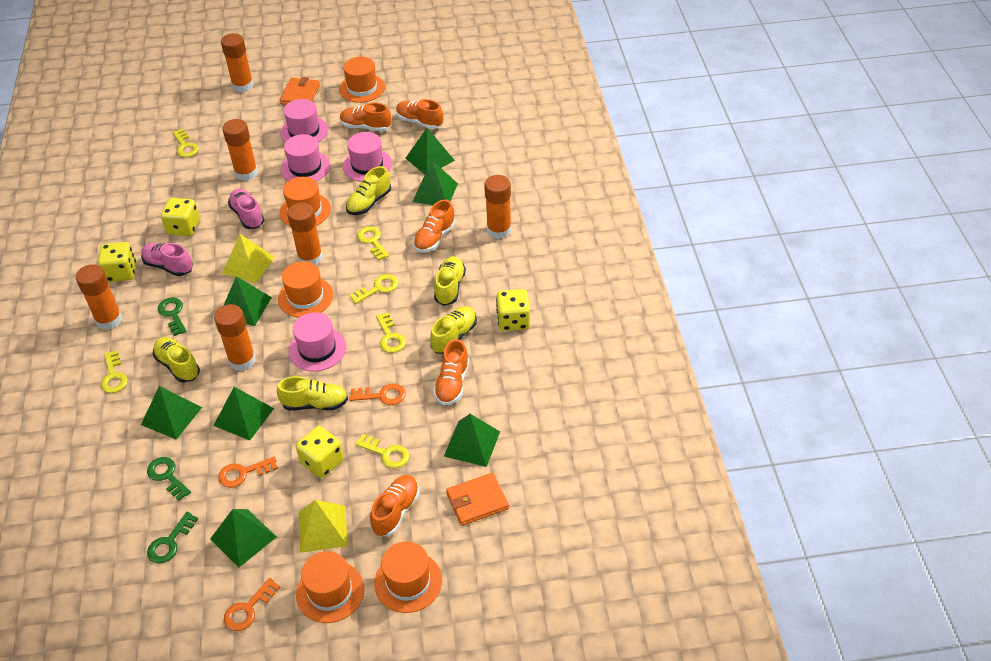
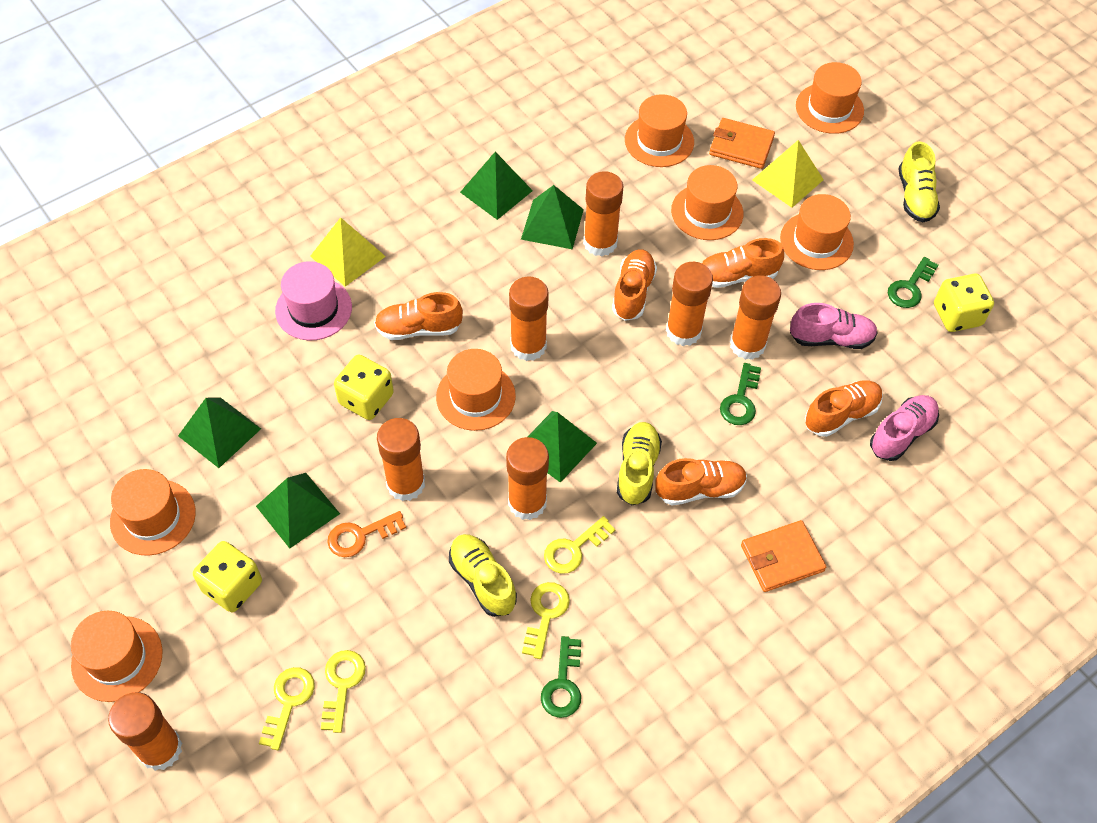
green pyramid: [141,386,202,440] [210,509,277,567] [213,387,274,440] [223,276,272,326] [405,128,455,174] [412,161,458,205] [444,414,500,467] = 7 -> [178,397,261,468] [256,473,340,549] [460,152,533,220] [521,185,584,249] [527,411,597,483] = 5
orange glue stick: [76,264,122,330] [214,304,256,371] [221,33,254,92] [222,119,258,181] [287,203,323,265] [484,175,511,239] = 6 -> [108,692,182,771] [377,418,425,501] [506,437,549,520] [509,276,549,361] [583,171,623,257] [666,262,713,346] [730,275,781,360] = 7
orange hat: [278,261,333,318] [279,177,331,226] [296,551,364,623] [339,57,385,103] [374,541,442,613] = 5 -> [71,611,163,702] [110,469,196,555] [436,349,516,431] [625,94,694,167] [671,165,743,240] [780,194,854,270] [796,62,864,134] = 7
orange key: [218,457,278,488] [224,578,280,631] [349,383,406,405] = 3 -> [327,511,406,557] = 1
pink hat: [280,99,328,143] [281,134,330,181] [289,312,346,372] [343,132,392,182] = 4 -> [275,261,352,341] = 1
yellow dice: [98,242,136,282] [161,198,200,236] [296,426,344,478] [496,289,530,331] = 4 -> [193,541,262,612] [334,355,394,420] [934,274,994,332] = 3
yellow key: [101,351,128,393] [172,129,199,157] [349,274,398,304] [355,434,409,468] [357,226,390,261] [376,313,406,353] = 6 -> [259,667,315,750] [321,650,366,733] [522,582,570,659] [544,516,616,574] = 4
yellow shoe: [153,337,200,383] [277,376,348,411] [346,166,391,215] [430,306,477,354] [434,256,466,306] = 5 -> [449,534,517,617] [617,422,662,505] [898,141,940,222] = 3

